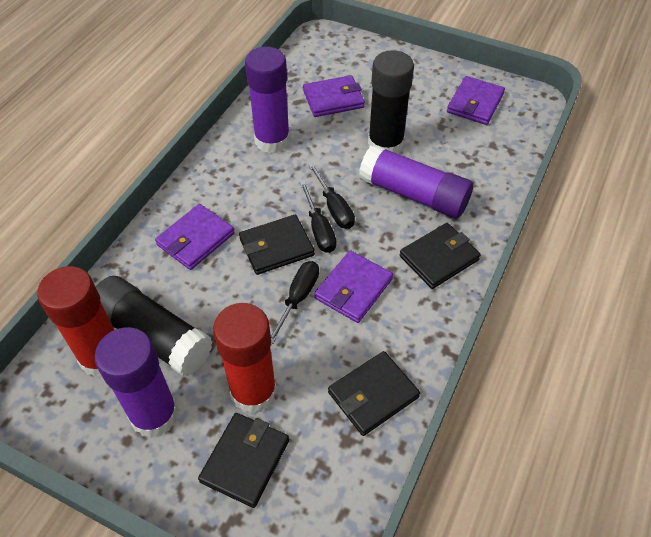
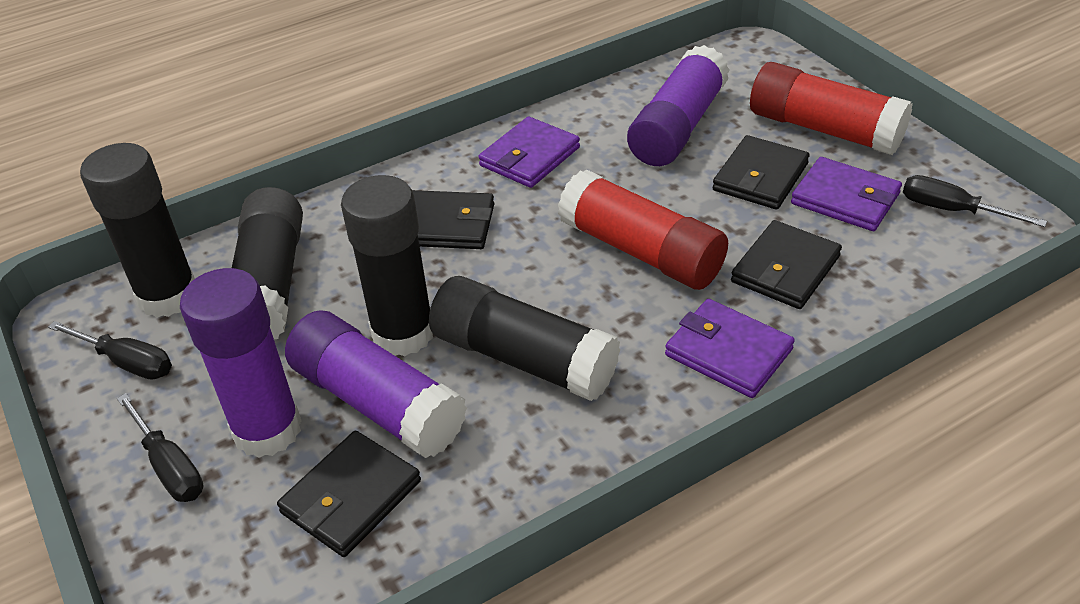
black glue stick: [96,276,213,377] [368,50,414,154] = 2 -> [80,143,195,318] [232,187,303,339] [341,175,433,356] [429,276,620,401] = 4
purple wallet: [155,204,235,270] [303,75,365,117] [314,250,393,323] [447,76,505,125] = 4 -> [478,116,580,188] [665,299,795,398] [791,157,902,231] = 3

